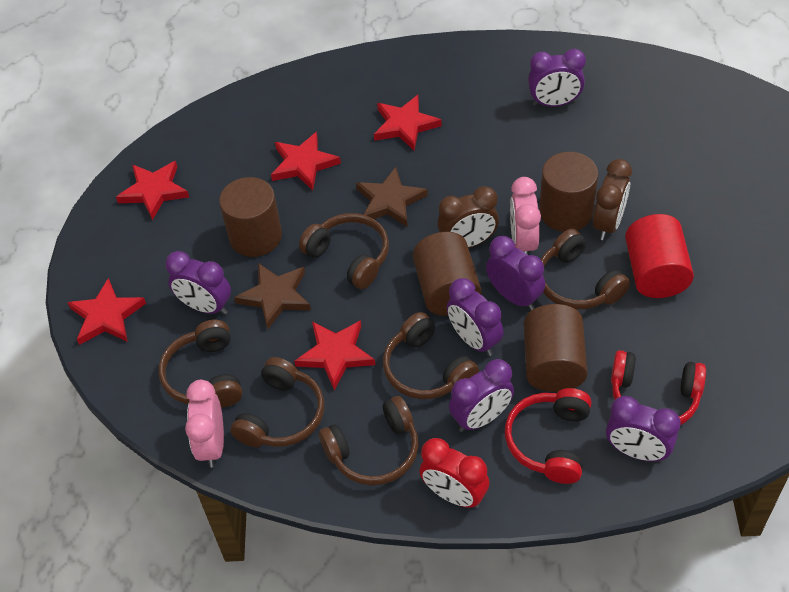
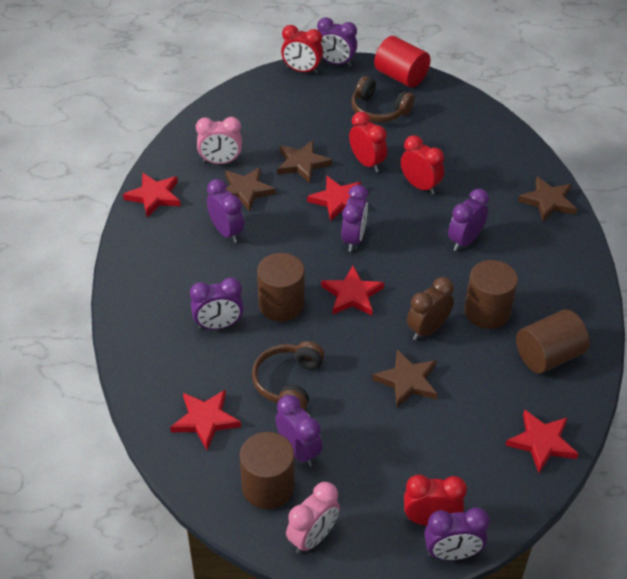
brown clock: [437,186,499,248] [593,159,632,240] = 2 -> [407,277,454,340] = 1
brown headphones: [159,320,242,407] [230,357,324,447] [299,213,389,289] [319,396,419,485] [383,312,479,399] [541,229,630,309] = 6 -> [252,341,325,410] [351,76,415,123] = 2
brown star: [234,263,311,330] [356,167,428,227] = 2 -> [225,167,276,212] [277,140,332,183] [372,349,438,408] [518,176,577,221] = 4
purple clock: [165,251,231,315] [447,278,504,356] [449,359,514,432] [486,236,545,310] [528,49,586,107] [606,396,681,461] = 6 -> [190,277,244,330] [207,179,244,243] [275,395,322,467] [317,17,357,67] [341,185,368,252] [424,507,490,560] [448,189,489,251] = 7
red clock: [419,438,490,508] = 1 -> [281,25,323,74] [349,111,387,172] [401,135,444,195] [404,474,467,526] = 4
red headphones: [505,388,591,484] [611,350,706,425] = 2 -> none = 0

